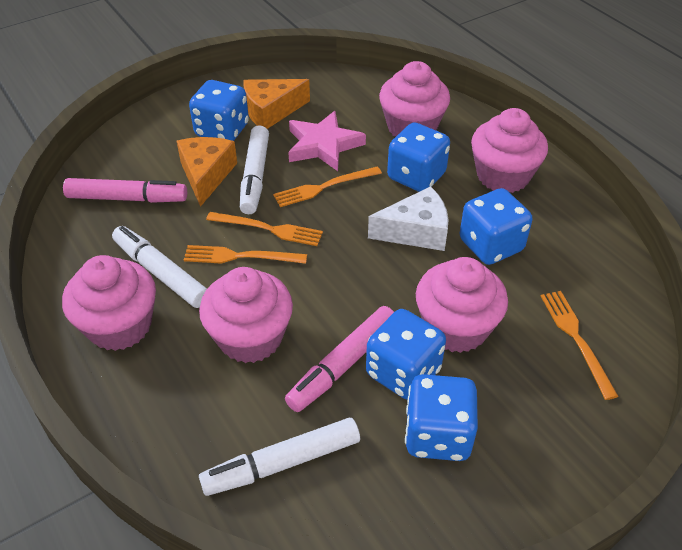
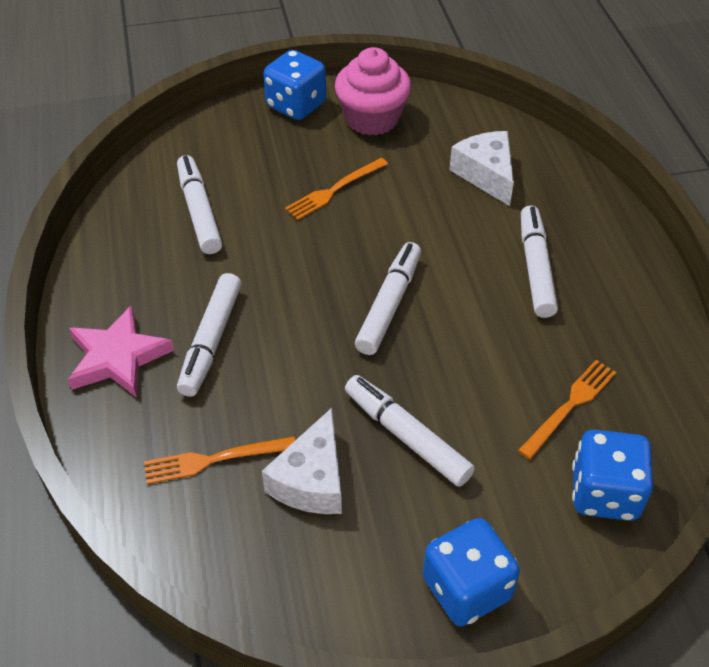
blue dice: [189,80,249,141] [366,309,446,400] [387,122,450,192] [405,374,478,461] [460,188,532,265] = 5 -> [263,50,326,120] [423,518,520,626] [572,429,653,521] = 3
orange cheese: [177,137,237,207] [243,79,310,129] = 2 -> none = 0
orange fork: [184,245,307,264] [206,212,323,246] [273,166,382,207] [541,291,619,400] = 4 -> [144,436,295,484] [285,158,388,220] [518,360,616,459] = 3
pink cupcake: [62,255,156,351] [199,267,293,363] [379,61,450,137] [416,257,508,353] [471,108,548,193] = 5 -> [335,47,411,136] = 1
pink marker: [63,178,187,203] [285,306,394,412] = 2 -> none = 0
white cheese: [368,186,449,251] = 1 -> [262,408,342,514] [449,131,514,206] = 2
white marker: [112,226,207,308] [199,418,360,496] [240,125,269,214] = 3 -> [177,155,222,254] [177,273,241,397] [345,375,475,487] [355,242,421,355] [521,205,558,318] = 5

